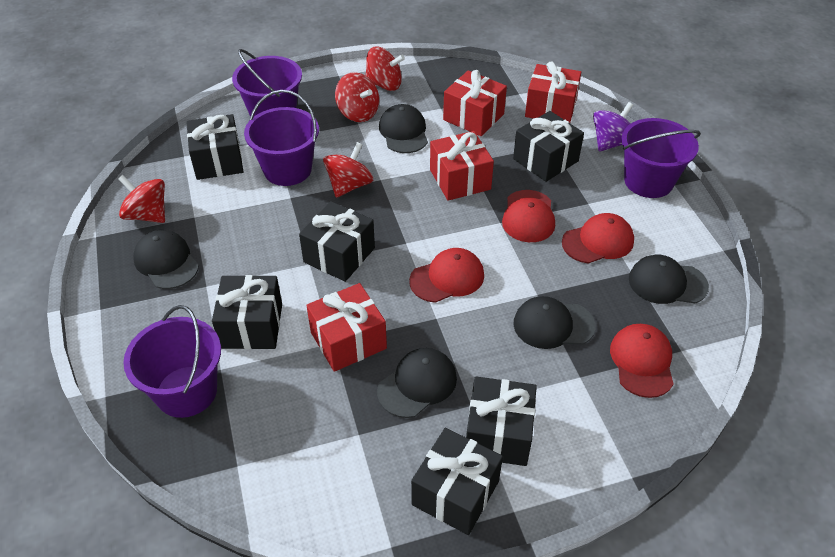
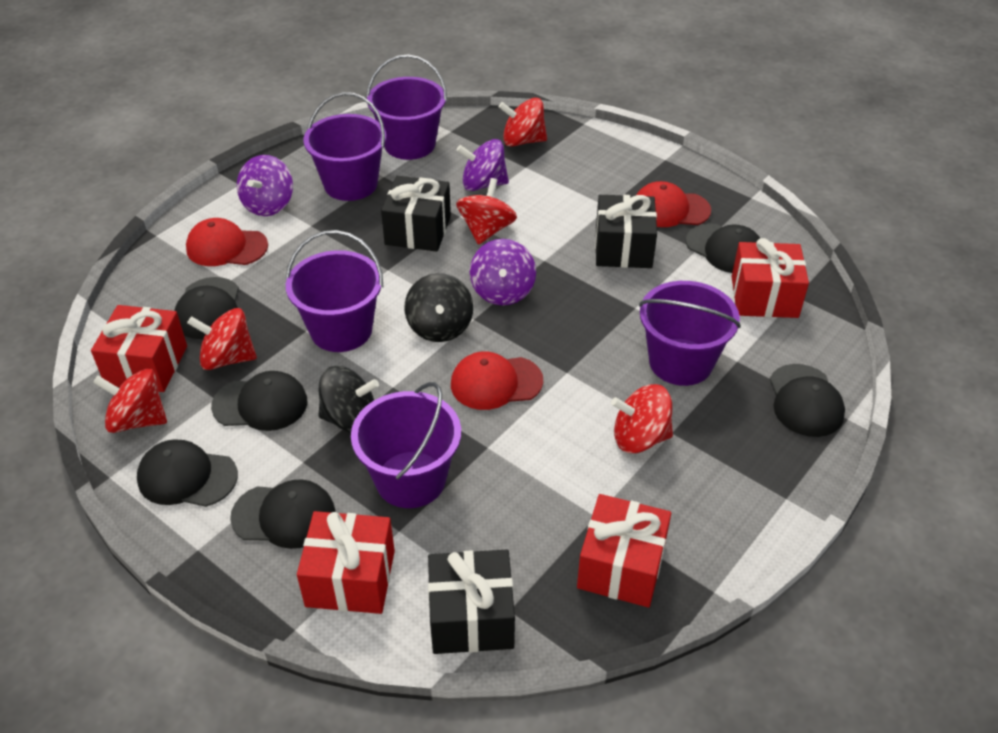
black cap: [133,230,199,289] [377,348,457,418] [379,104,428,153] [514,296,595,349] [629,255,709,304] = 5 -> [137,439,238,507] [174,277,239,339] [211,371,307,431] [230,479,336,549] [686,223,760,273] [770,364,845,437] = 6
black gift: [186,114,243,180] [212,275,282,349] [299,201,375,282] [411,428,503,535] [466,376,537,466] [513,111,584,182] = 6 -> [381,176,451,252] [428,550,515,654] [595,195,657,268] = 3
black spinning top: none = 0 -> [318,366,379,433] [404,273,473,342] = 2
purple bucket: [123,305,221,418] [232,49,302,117] [244,90,319,186] [621,118,701,198] = 4 -> [286,230,383,352] [304,92,386,201] [351,382,461,508] [366,54,447,160] [639,281,741,386] = 5
purple spinning top: [593,102,633,151] = 1 -> [237,155,293,216] [457,139,509,191] [470,239,536,306] = 3
red cap: [409,248,484,303] [502,190,555,242] [562,213,634,264] [610,324,673,398] = 4 -> [186,218,268,266] [451,351,543,410] [636,181,711,227] = 3
red spinning top: [118,175,165,223] [323,142,373,198] [335,72,379,122] [365,46,405,91] = 4 -> [93,369,167,433] [187,308,257,370] [456,178,517,245] [498,98,547,147] [611,384,673,453] = 5

